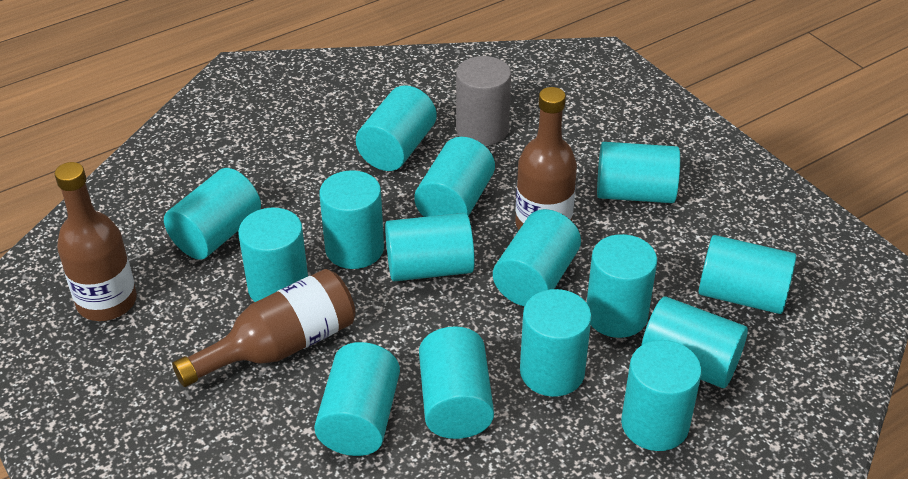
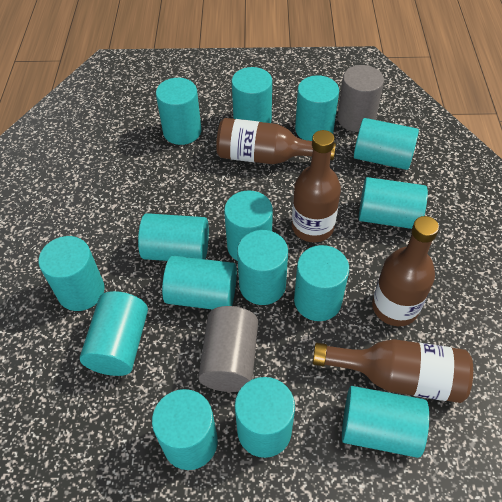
brown bottle: [55,162,137,321] [172,269,355,387] [515,87,577,230] = 3 -> [216,118,336,164] [292,130,341,242] [313,339,473,403] [372,216,439,326] = 4
grey cylinder: [456,56,511,146] = 1 -> [198,306,258,392] [337,65,384,132] = 2

